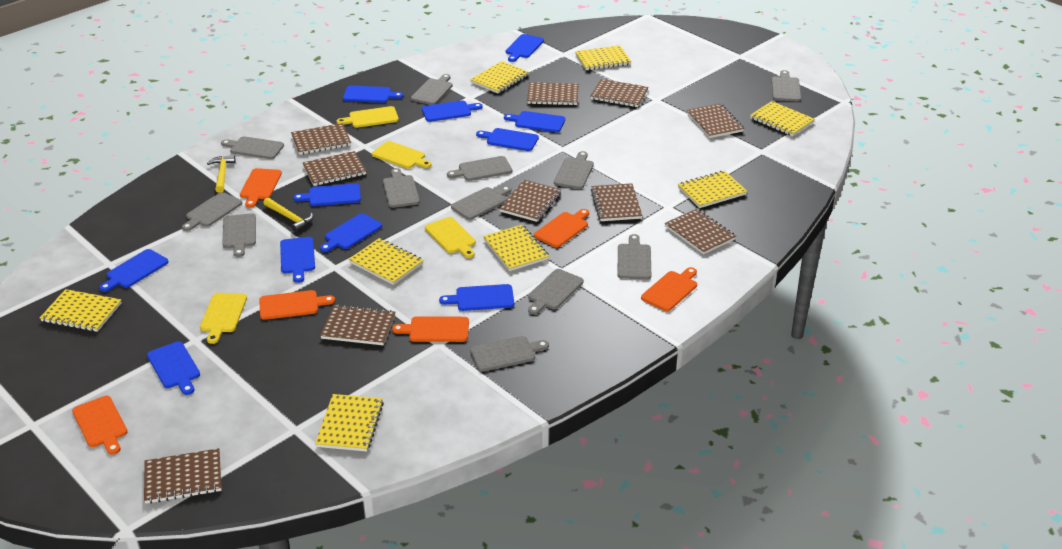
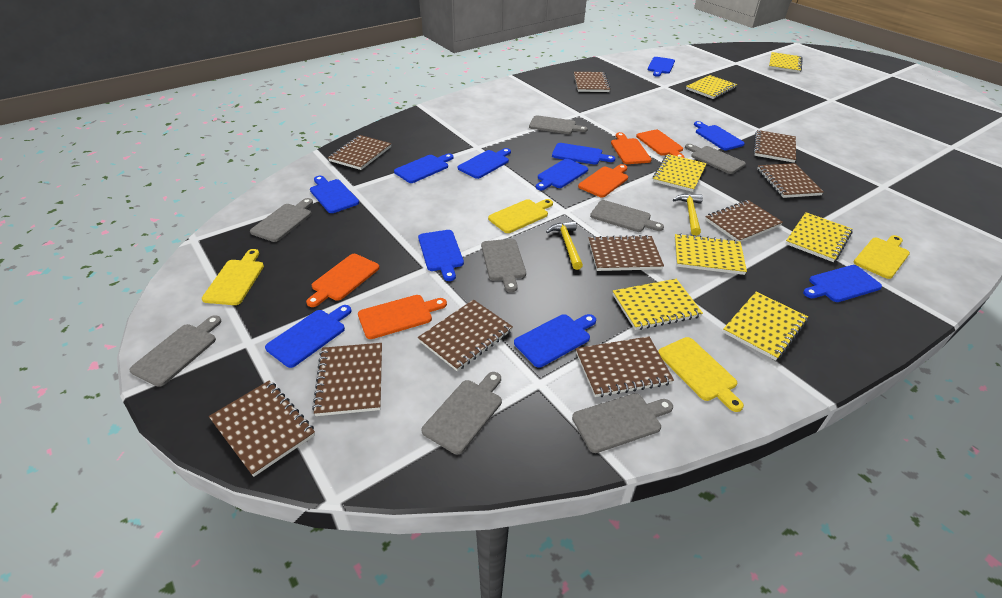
grey cutting board: [182,192,242,231] [221,136,284,159] [222,213,256,257] [383,168,420,208] [411,74,453,105] [447,156,512,181] [451,186,511,220] [470,336,549,372] [528,269,584,315] [554,151,594,189] [618,234,651,279] [772,70,801,102] = 12 -> [129,315,221,387] [250,198,313,242] [422,372,502,454] [481,239,526,292] [529,115,588,134] [572,393,673,453] [590,200,664,232] [685,144,746,174] = 8
orange cutting board: [72,396,128,455] [240,168,282,208] [260,290,335,320] [392,316,469,342] [534,209,589,248] [641,267,697,311] = 6 -> [306,254,380,307] [358,295,447,339] [578,164,628,198] [611,132,652,164] [636,130,685,158] = 5
yellow notebook: [40,289,122,332] [315,394,384,452] [349,238,424,285] [470,61,529,93] [483,225,549,271] [575,45,631,70] [678,171,747,208] [750,101,814,136] = 8 -> [613,279,703,330] [653,154,707,192] [675,234,747,275] [686,75,737,99] [723,292,808,360] [769,52,803,73] [785,212,853,262] = 7

